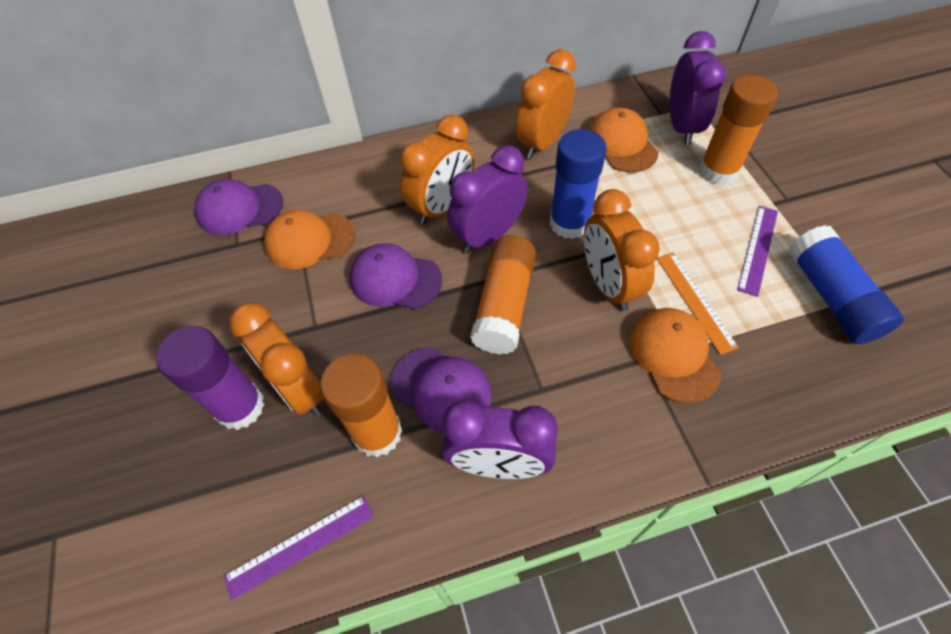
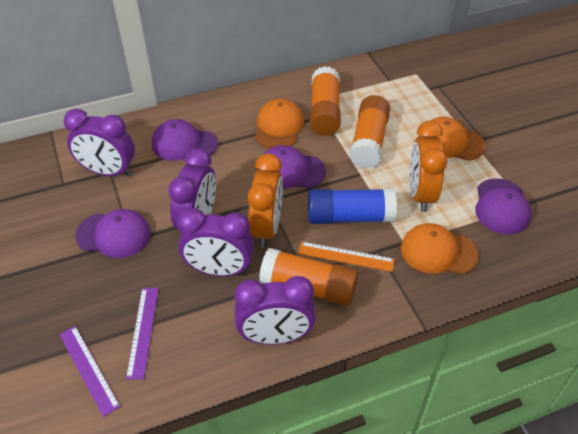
blue glue stick: [550,129,607,239] [788,225,904,344] = 2 -> [308,188,397,224] = 1
orange clock: [230,302,324,416] [400,114,474,225] [516,49,576,159] [584,189,660,311] = 4 -> [247,154,283,248] [410,121,447,212] = 2
purple cap: [195,179,283,236] [350,243,442,309] [391,347,492,433] = 3 -> [75,209,151,258] [152,119,218,161] [264,145,326,189] [475,179,531,234] = 4
purple clock: [442,400,558,479] [447,145,528,253] [670,31,727,145] = 3 -> [64,108,135,177] [168,148,216,230] [177,208,254,277] [235,276,316,345] = 4
purple glue stick: [156,326,265,430] = 1 -> none = 0

